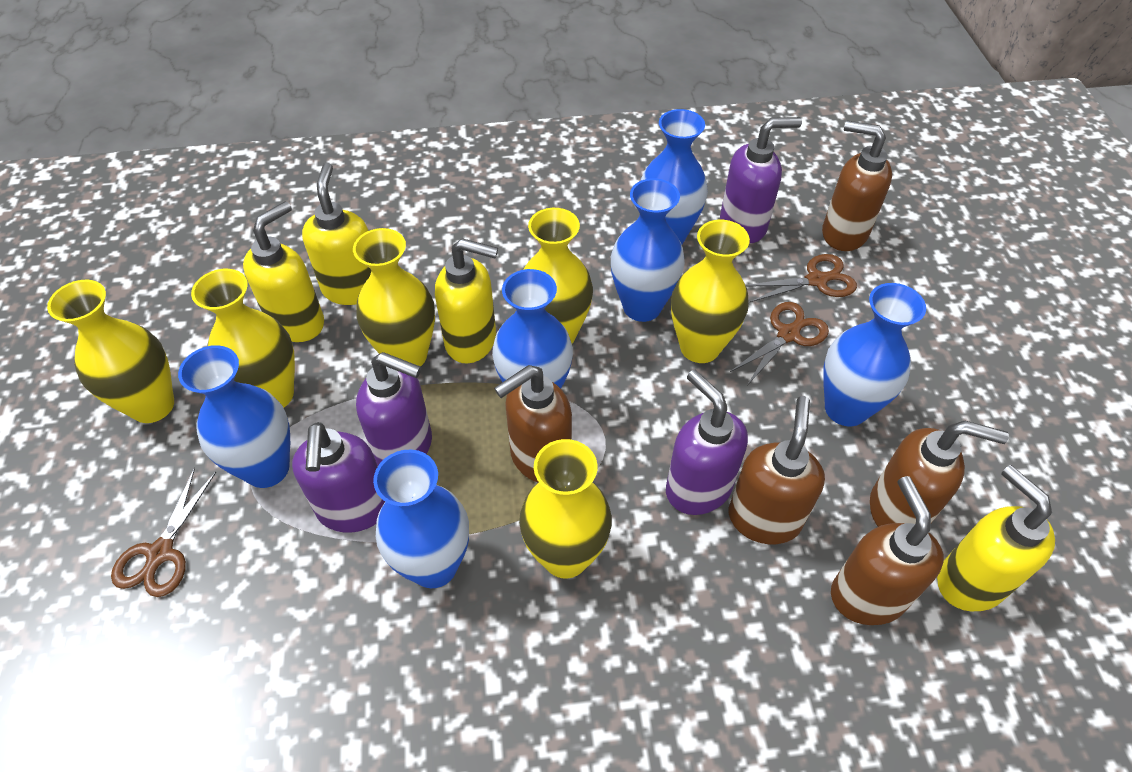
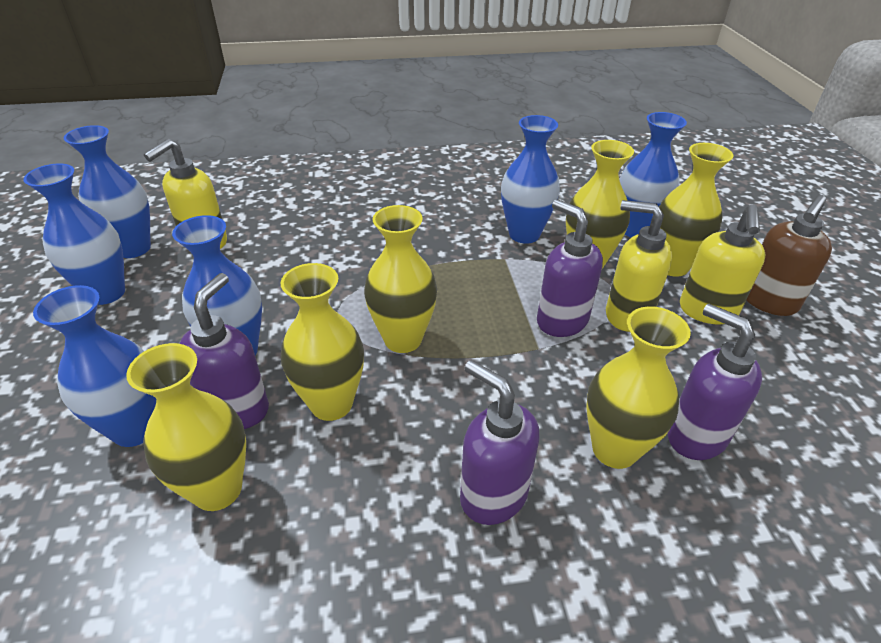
brown scissors: [111,468,216,597] [730,302,829,386] [746,254,857,302] = 3 -> none = 0
brown soap dispenser: [494,365,572,482] [729,396,825,544] [822,121,892,251] [831,476,944,625] [870,421,1009,527] = 5 -> [747,195,832,316] = 1
yellow soap dispenser: [243,201,324,342] [302,163,371,305] [435,238,498,363] [937,465,1055,611] = 4 -> [144,139,227,249] [606,200,672,332] [680,204,765,324] = 3

